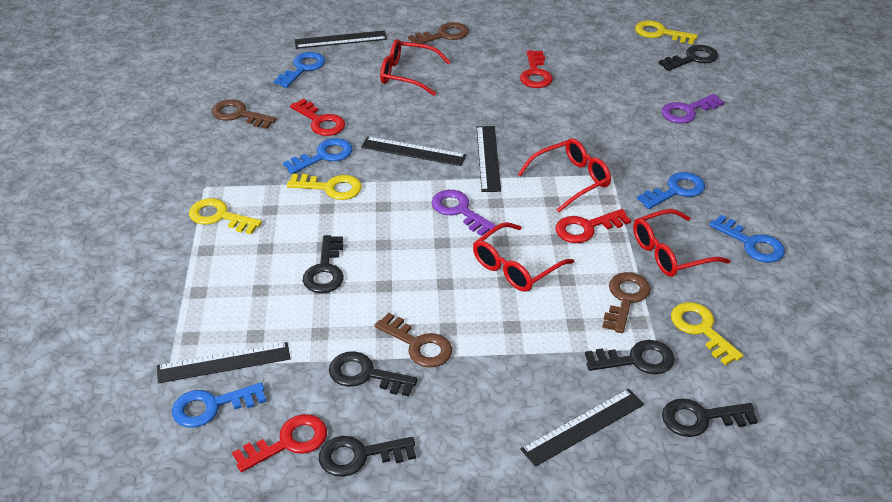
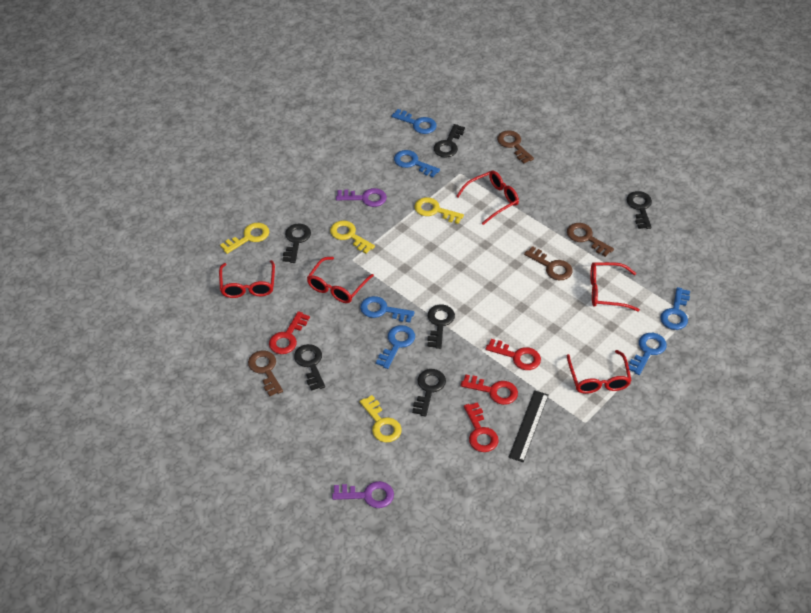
black ruler: [157,342,290,383] [294,30,387,49] [361,136,466,166] [477,126,501,192] [520,389,644,467] = 5 -> [509,390,549,462] = 1
blue key: [172,382,266,428] [274,52,326,88] [283,138,353,174] [637,172,705,209] [709,215,785,263] = 5 -> [360,296,415,323] [376,325,415,369] [391,109,437,134] [394,150,440,177] [628,333,667,375] [660,287,690,330] = 6
red glasses: [380,39,451,96] [473,222,574,292] [518,138,611,212] [633,209,730,277] = 4 -> [219,260,275,298] [307,257,374,303] [456,171,519,225] [567,350,632,394] [590,262,640,312] = 5

